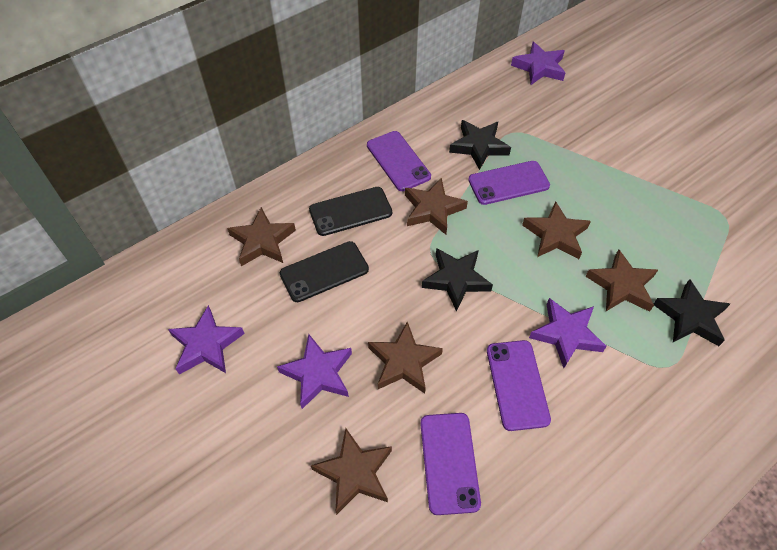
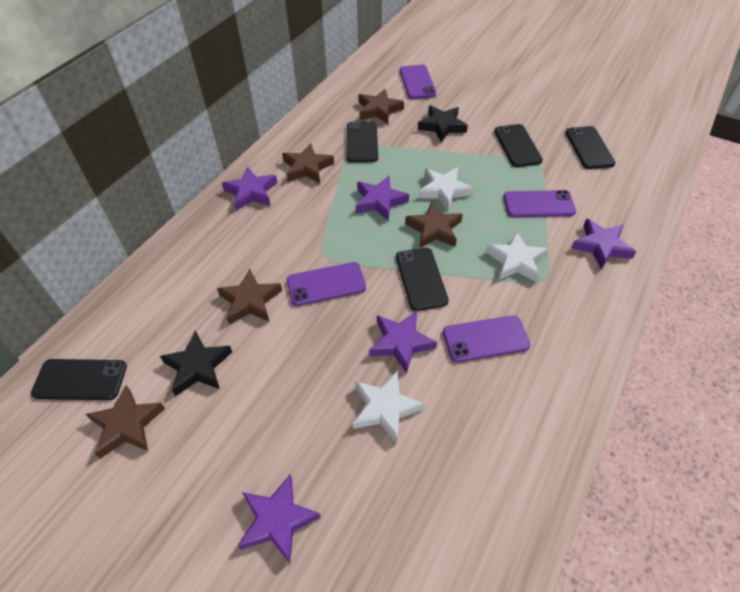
black phone: [280,241,369,302] [309,187,392,236] = 2 -> [31,359,127,400] [347,121,378,162] [396,248,449,311] [494,124,543,167] [565,126,616,169] = 5
black star: [422,248,493,311] [449,120,511,170] [654,279,730,346] = 3 -> [160,331,232,396] [418,105,468,142] = 2
brown star: [227,207,296,266] [311,428,392,515] [368,321,443,394] [405,178,468,235] [522,201,591,259] [585,249,658,312] = 6 -> [85,385,165,459] [217,269,282,325] [282,143,334,183] [358,89,404,124] [405,201,463,248] = 5
purple star: [168,305,245,375] [277,334,352,409] [511,42,565,85] [529,298,607,368] = 4 -> [222,167,278,211] [238,474,321,563] [355,176,409,221] [369,311,437,374] [571,218,636,269] = 5
white star: none = 0 -> [353,370,424,443] [418,167,474,210] [486,231,548,282] = 3

